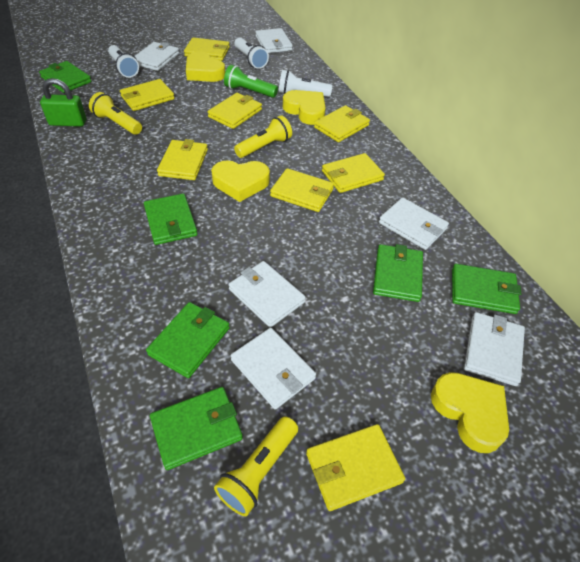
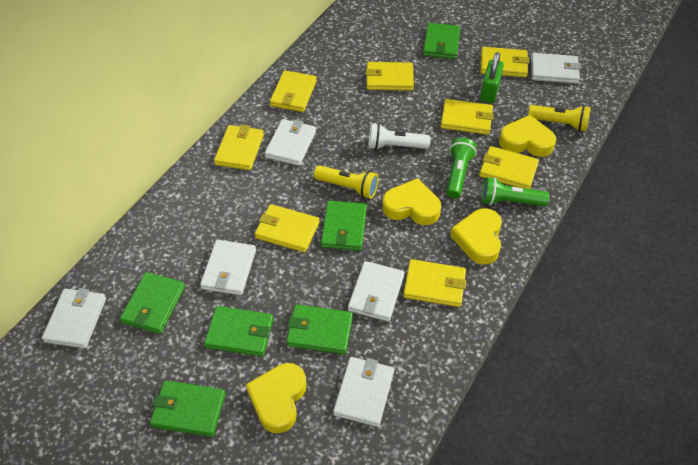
green flashlight: [224,65,278,98] = 1 -> [446,138,477,199] [482,177,549,206] = 2
white flashlight: [108,45,139,78] [234,37,269,69] [279,70,333,97] = 3 -> [368,123,431,150] = 1
yellow flashlight: [89,92,142,135] [214,416,298,516] [234,115,292,158] = 3 -> [314,165,379,199] [528,105,591,132] = 2

